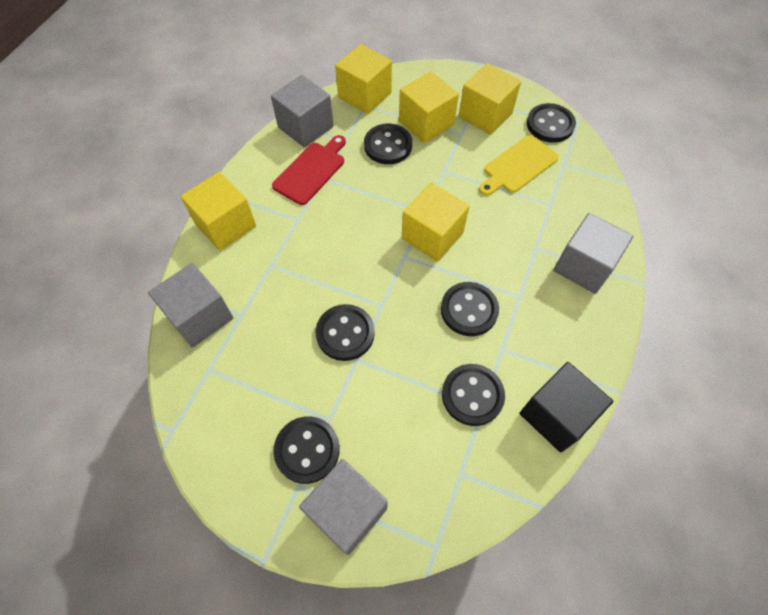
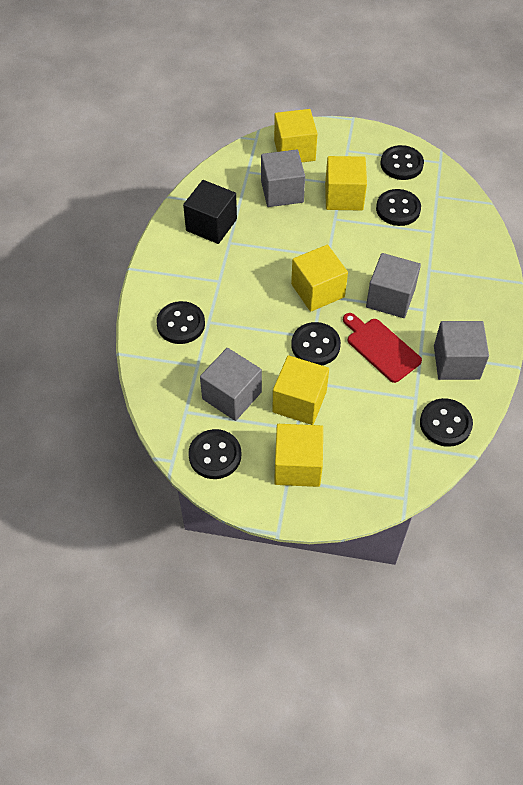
yellow cutting board: [479,135,559,196] = 1 -> none = 0

